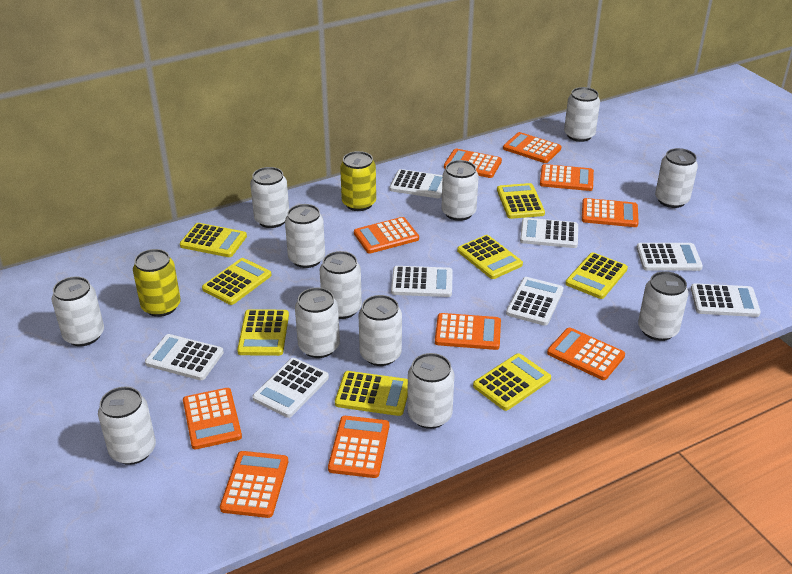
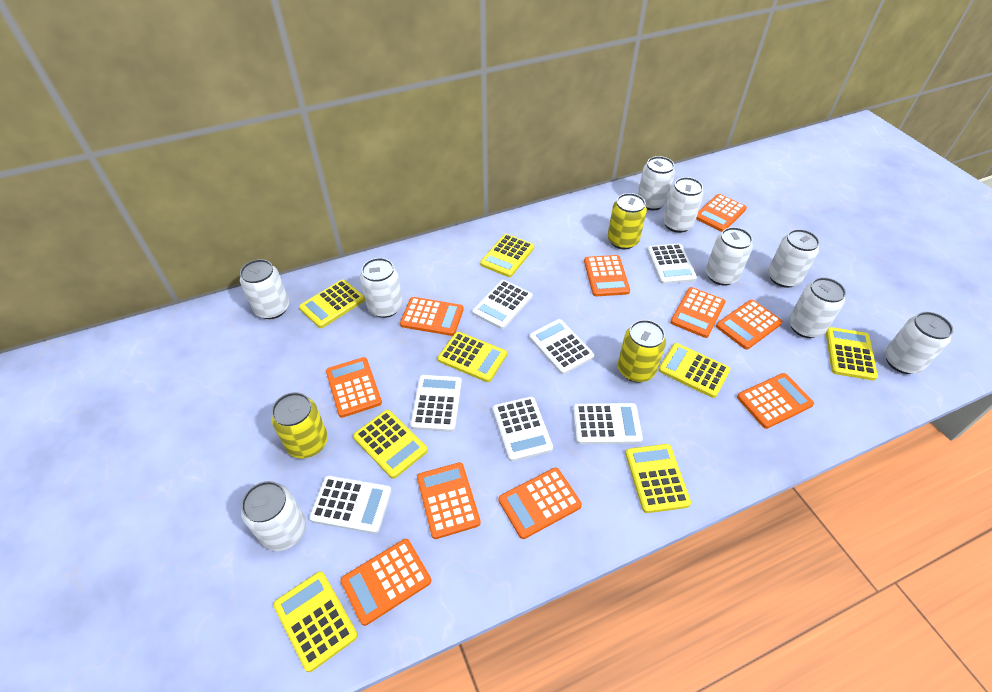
white calculator: [145,334,224,380] [252,358,329,418] [390,169,443,198] [391,266,453,297] [506,277,564,326] [520,218,578,248] [636,243,703,271] [691,283,761,317] = 8 -> [309,476,392,534] [410,375,462,432] [472,280,532,329] [493,396,553,462] [529,319,594,375] [573,403,643,444] [647,243,697,284] = 7
white can: [52,277,104,346] [98,387,156,465] [250,167,289,228] [285,204,325,268] [295,287,340,358] [320,251,362,319] [359,295,402,366] [407,353,455,429] [441,160,479,221] [564,87,600,142] [638,271,688,341] [655,148,698,208] = 12 -> [240,259,289,319] [241,481,306,551] [360,258,403,318] [637,156,675,210] [663,177,704,233] [706,227,753,286] [768,229,820,288] [789,277,846,338] [885,312,953,374] = 9
yellow can: [133,249,181,317] [340,151,376,211] = 2 -> [271,392,328,458] [608,193,647,250] [618,320,666,382] = 3

